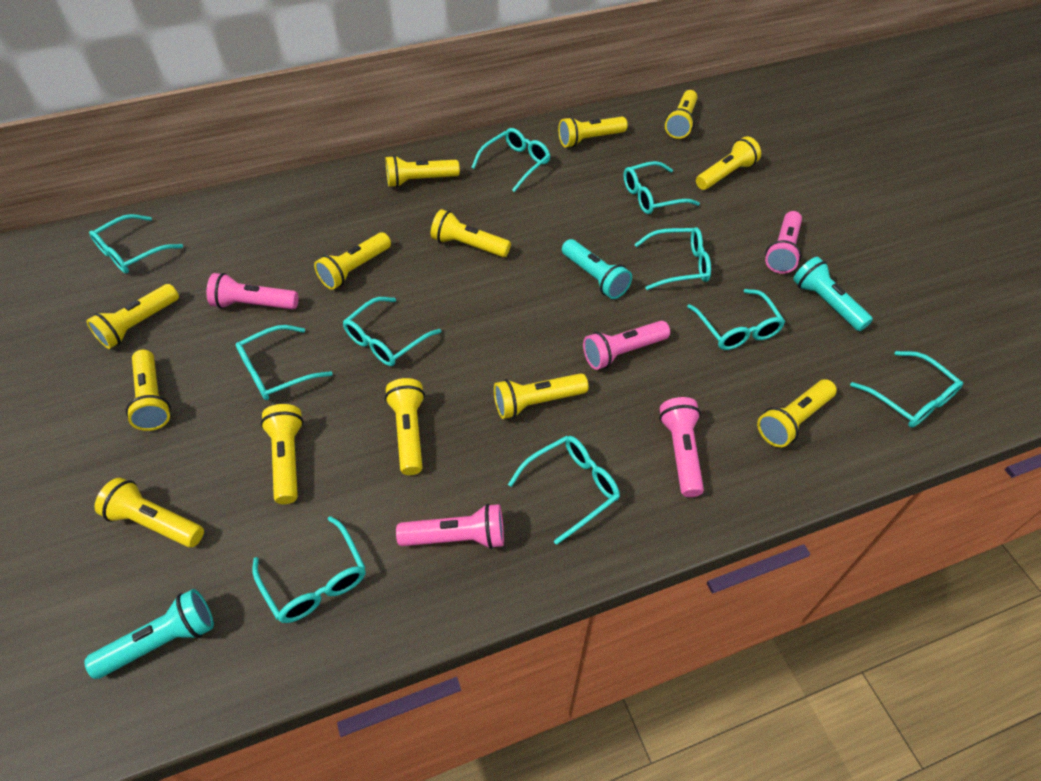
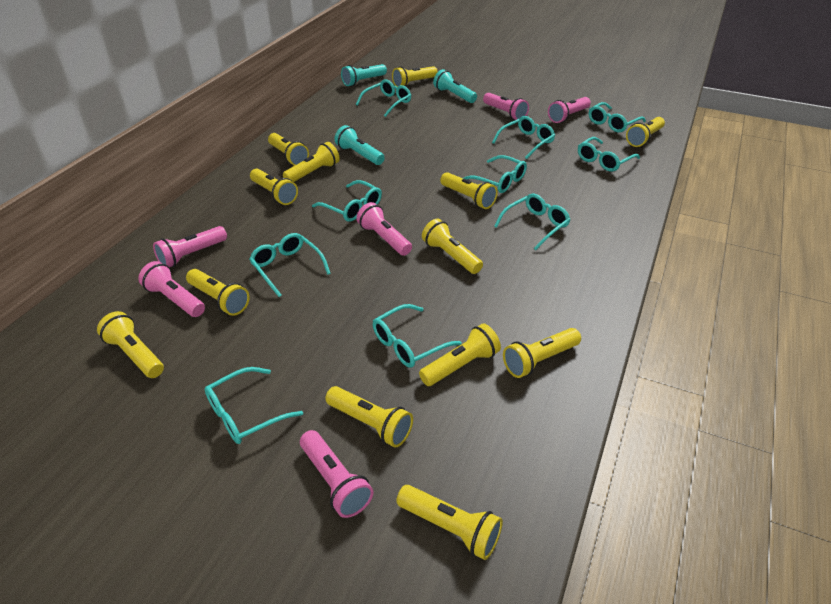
pink flashlight: [207,273,299,309] [396,503,504,549] [583,321,670,370] [659,397,704,497] [765,211,802,274] = 5 -> [138,261,205,317] [153,226,227,267] [300,430,373,518] [356,202,412,256] [483,93,529,120] [548,97,591,123] = 6

